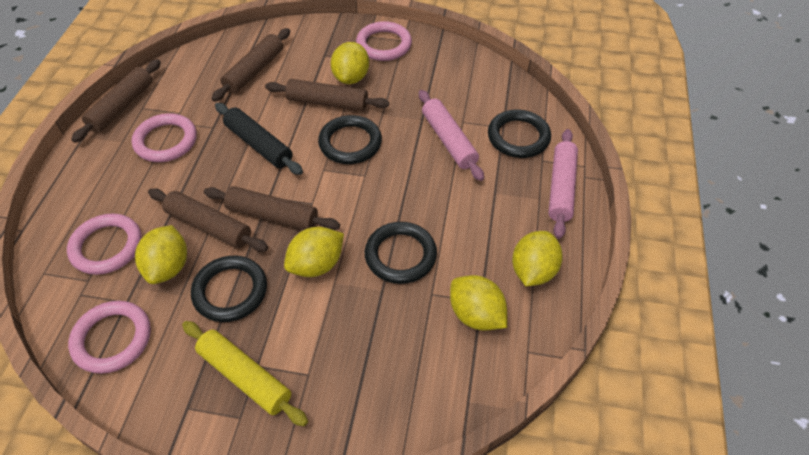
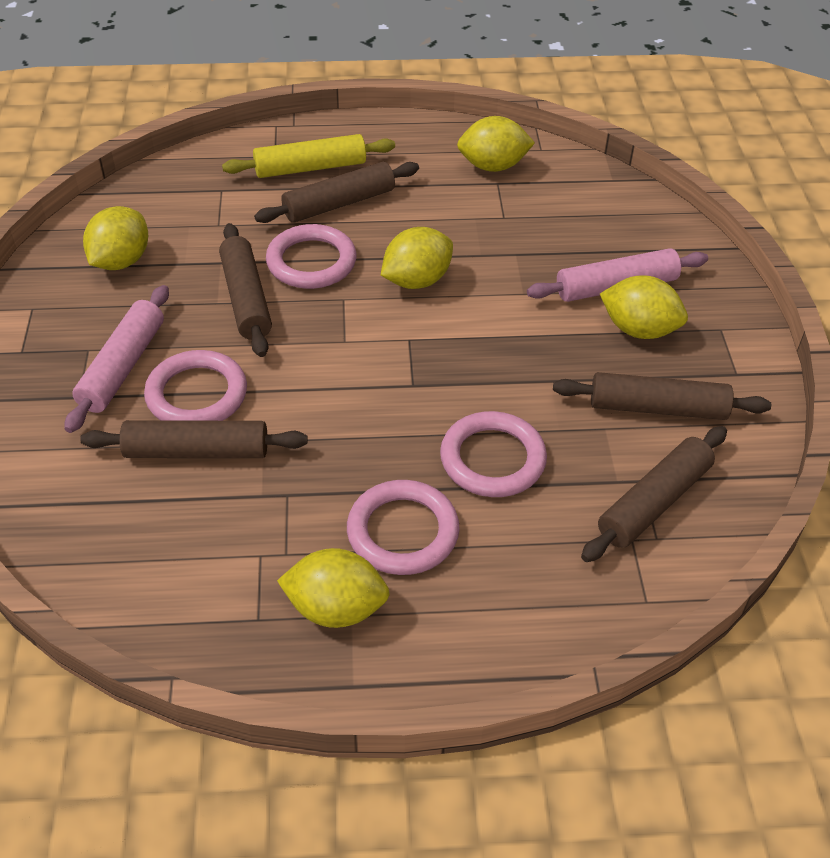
black ring: [191,256,267,322] [318,115,382,164] [365,222,437,284] [488,110,551,158] = 4 -> none = 0
black rolling pin: [215,103,303,175] = 1 -> none = 0

